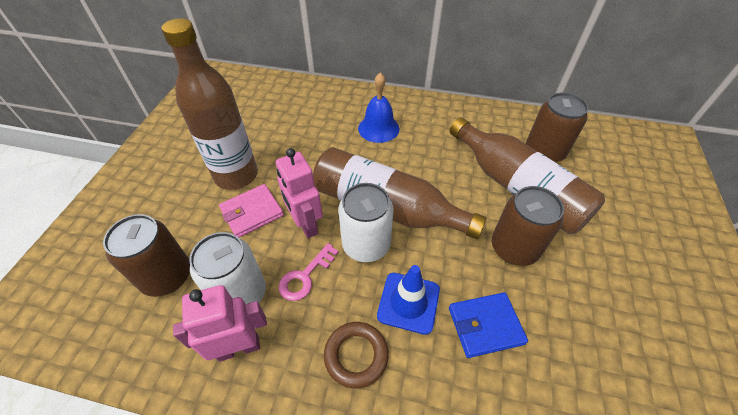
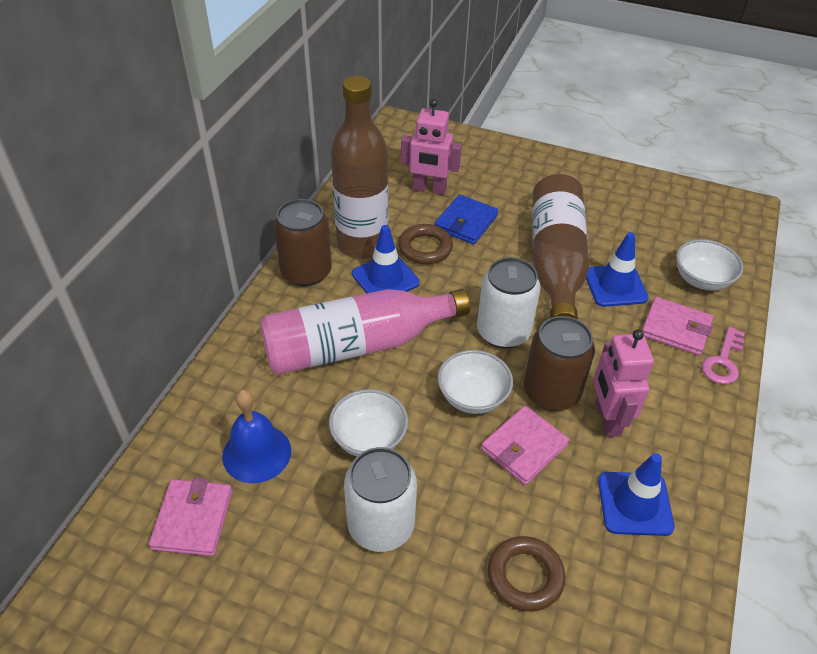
blue traffic cone: [377,265,440,335] = 1 -> [352,225,419,293] [586,233,649,307] [598,453,675,536] = 3
brown bottle: [162,18,258,190] [313,147,487,239] [450,118,605,234] = 3 -> [331,76,388,259] [532,174,589,319] = 2
brown can: [103,214,190,297] [492,186,564,266] [526,92,589,162] = 3 -> [274,199,332,286] [524,316,595,411] = 2
brown ring: [324,322,389,388] = 1 -> [398,224,453,264] [488,536,566,611] = 2
pink bottle: none = 0 -> [260,289,470,374] = 1
pink wallet: [219,184,284,238] = 1 -> [149,478,233,556] [481,406,569,485] [642,297,713,356] = 3
white bowl: none = 0 -> [329,389,408,456] [437,350,513,414] [676,239,743,291] = 3

